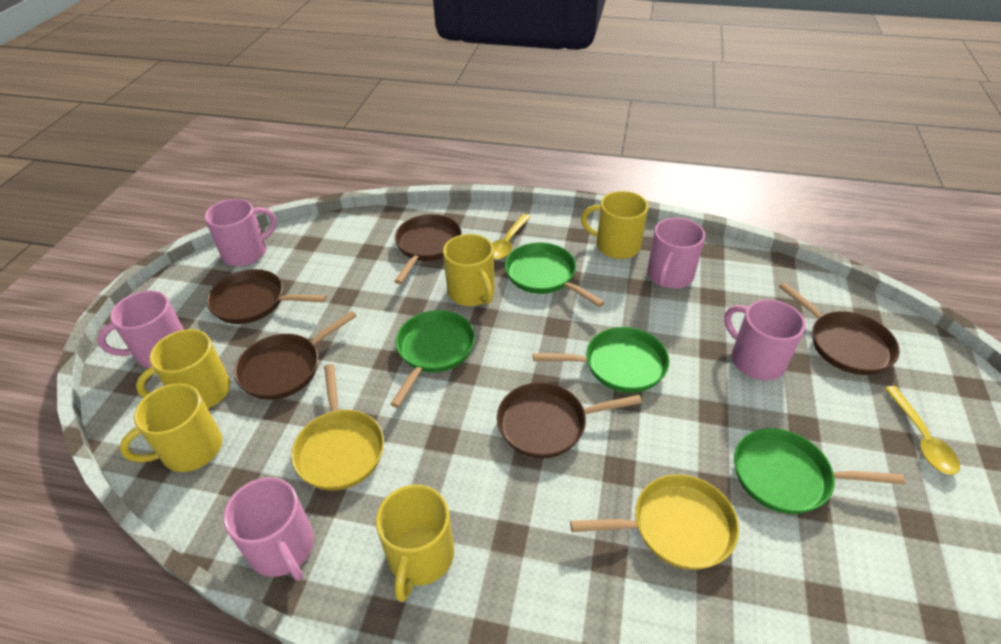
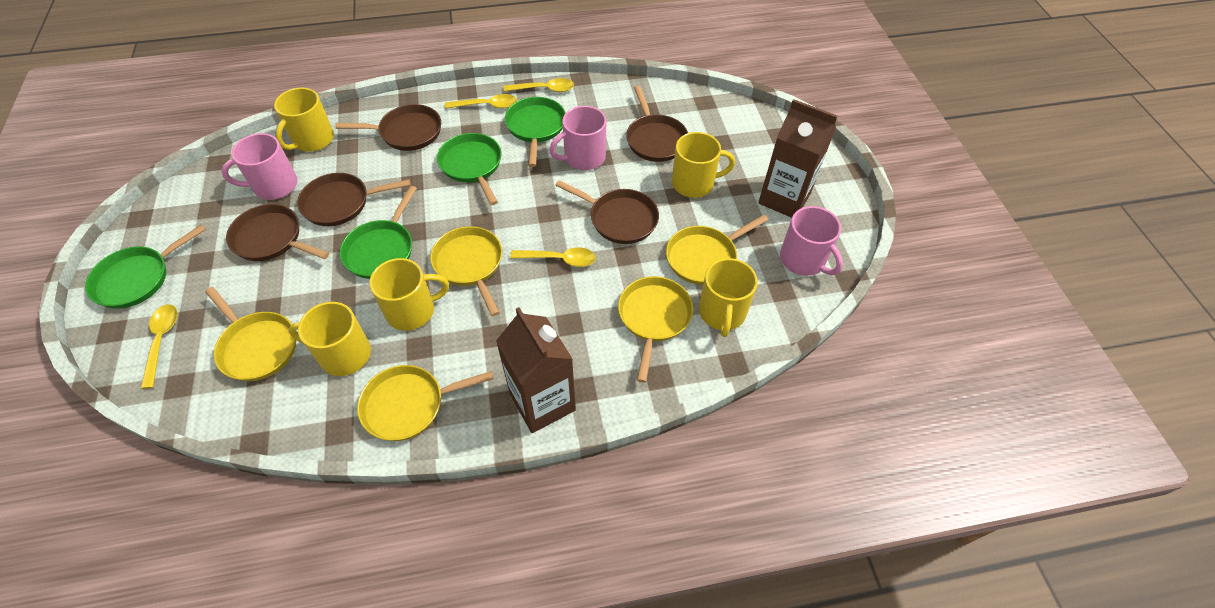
brown carton: none = 0 -> [496,307,576,433] [758,99,837,218] = 2
pink mug: [97,291,184,368] [204,199,277,266] [223,477,314,581] [647,217,705,289] [724,299,806,380] = 5 -> [221,133,297,200] [550,106,606,170] [780,206,843,276] = 3
yellow pan: [291,364,384,490] [570,474,739,570] = 2 -> [205,287,296,381] [357,365,494,441] [430,226,502,316] [618,276,693,383] [666,215,768,285] = 5
yellow spoon: [492,214,531,260] [884,386,960,475] = 2 -> [141,304,178,389] [445,94,517,109] [503,78,574,92] [510,247,596,267] = 4

